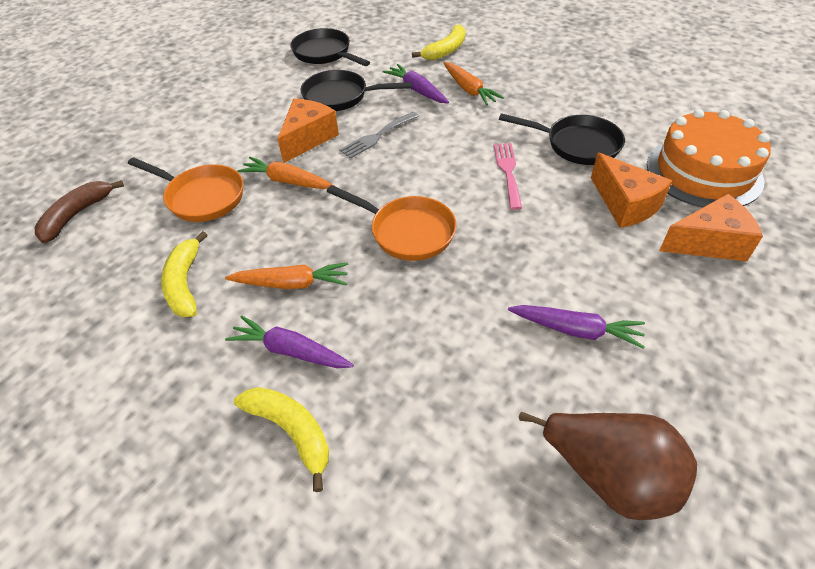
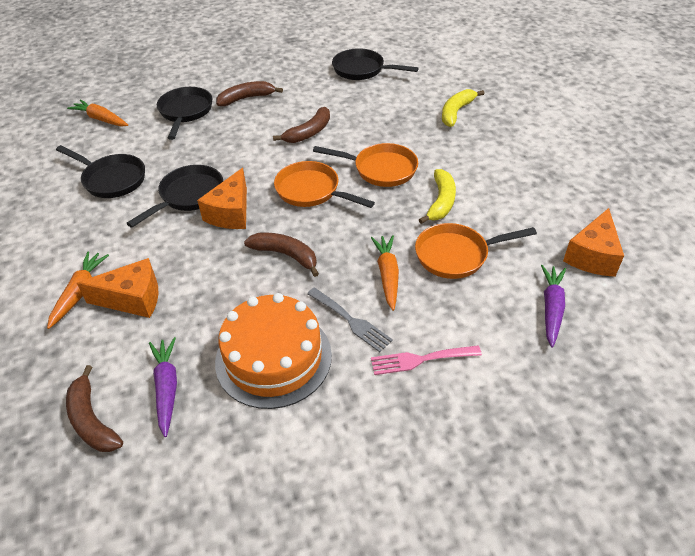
black pan: [290,28,370,66] [301,70,412,111] [499,113,625,165] = 3 -> [56,145,145,198] [126,165,223,228] [157,87,213,140] [332,48,419,80] = 4
brown banana: [35,180,124,243] = 1 -> [66,365,123,452] [216,81,283,106] [244,232,319,277] [273,107,330,143] = 4
brown pear: [519,412,697,520] = 1 -> none = 0
orange pan: [128,157,243,222] [327,185,457,261] = 2 -> [274,161,375,208] [313,143,418,187] [415,223,537,279] = 3
purple carrot: [225,315,354,368] [383,64,449,103] [508,305,645,349] = 3 -> [149,337,177,437] [541,265,566,348] = 2
yellow banana: [161,231,207,317] [234,387,329,492] [412,24,466,60] = 3 -> [419,169,456,224] [442,89,485,127] = 2

